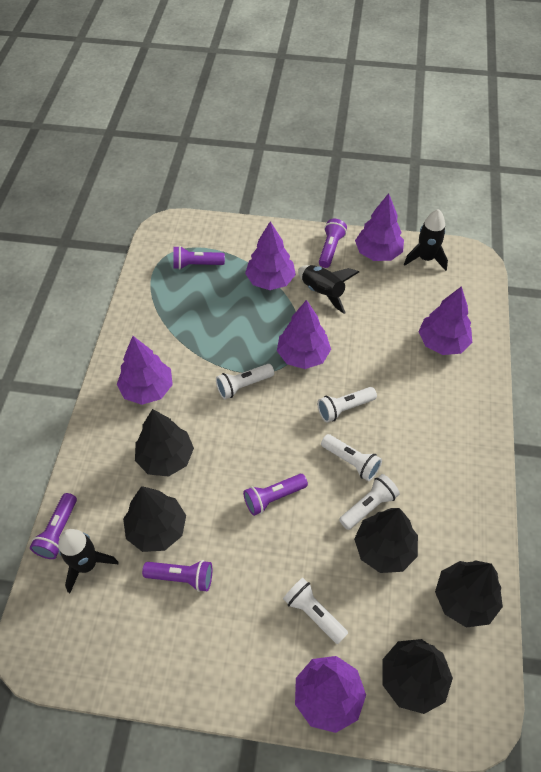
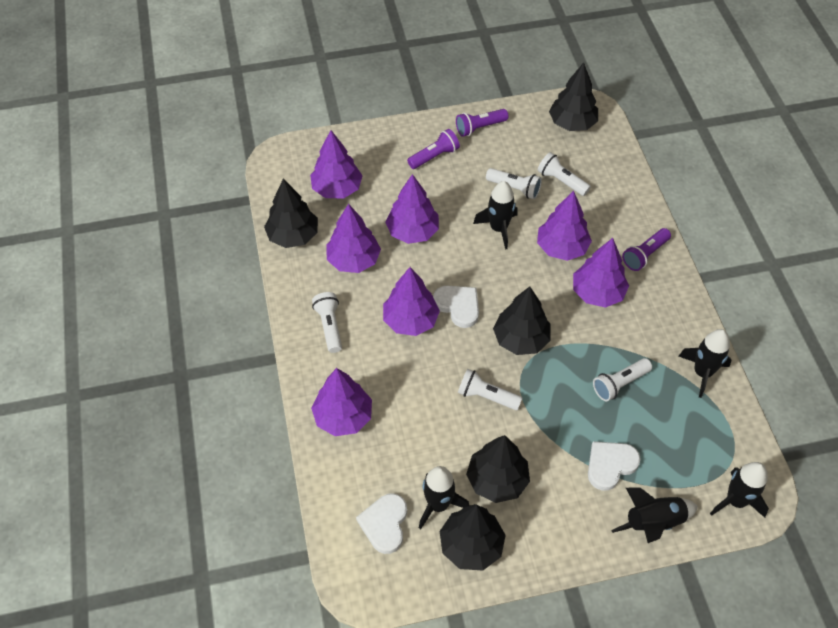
black rocket: [58,529,118,593] [298,265,359,314] [404,209,448,271] = 3 -> [419,466,470,529] [473,181,517,250] [611,487,698,543] [679,329,732,398] [710,462,769,518] = 5
purple flashlight: [30,493,77,559] [142,560,212,592] [173,246,225,270] [243,474,308,516] [319,219,347,268] = 5 -> [407,129,460,169] [456,109,509,137] [622,228,671,271] = 3
purple tree: [117,336,173,405] [245,221,296,290] [277,300,331,369] [295,656,366,733] [355,193,404,261] [418,286,472,355] = 6 -> [310,130,362,198] [311,368,372,436] [326,204,381,273] [383,267,440,336] [385,174,439,244] [537,191,592,261] [573,238,629,308] = 7
white heart: none = 0 -> [356,493,407,554] [433,286,479,328] [588,441,641,491] = 3

